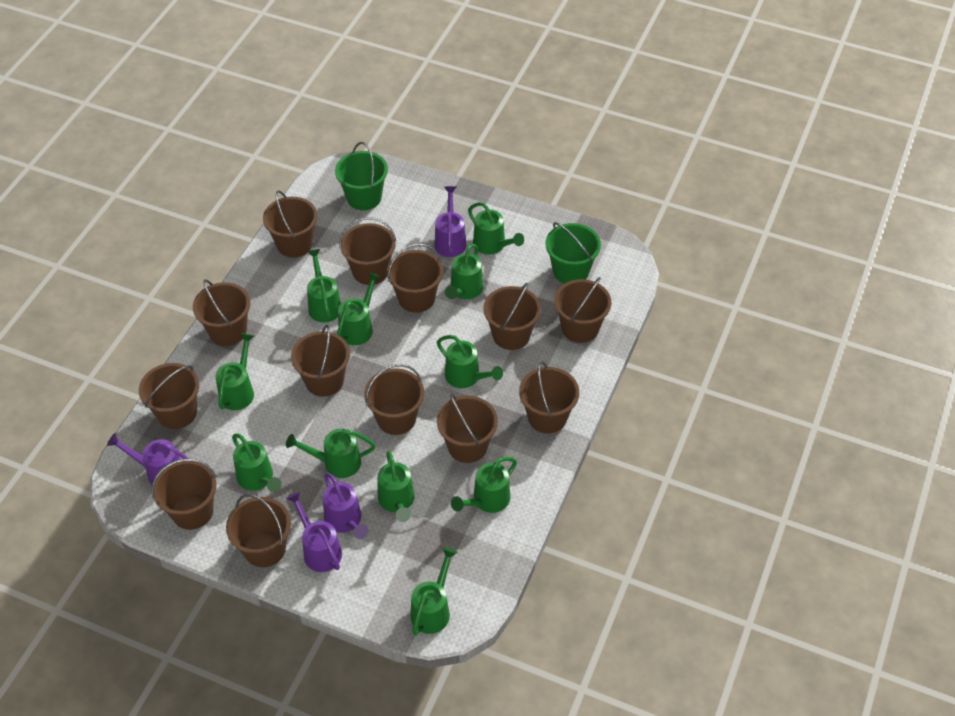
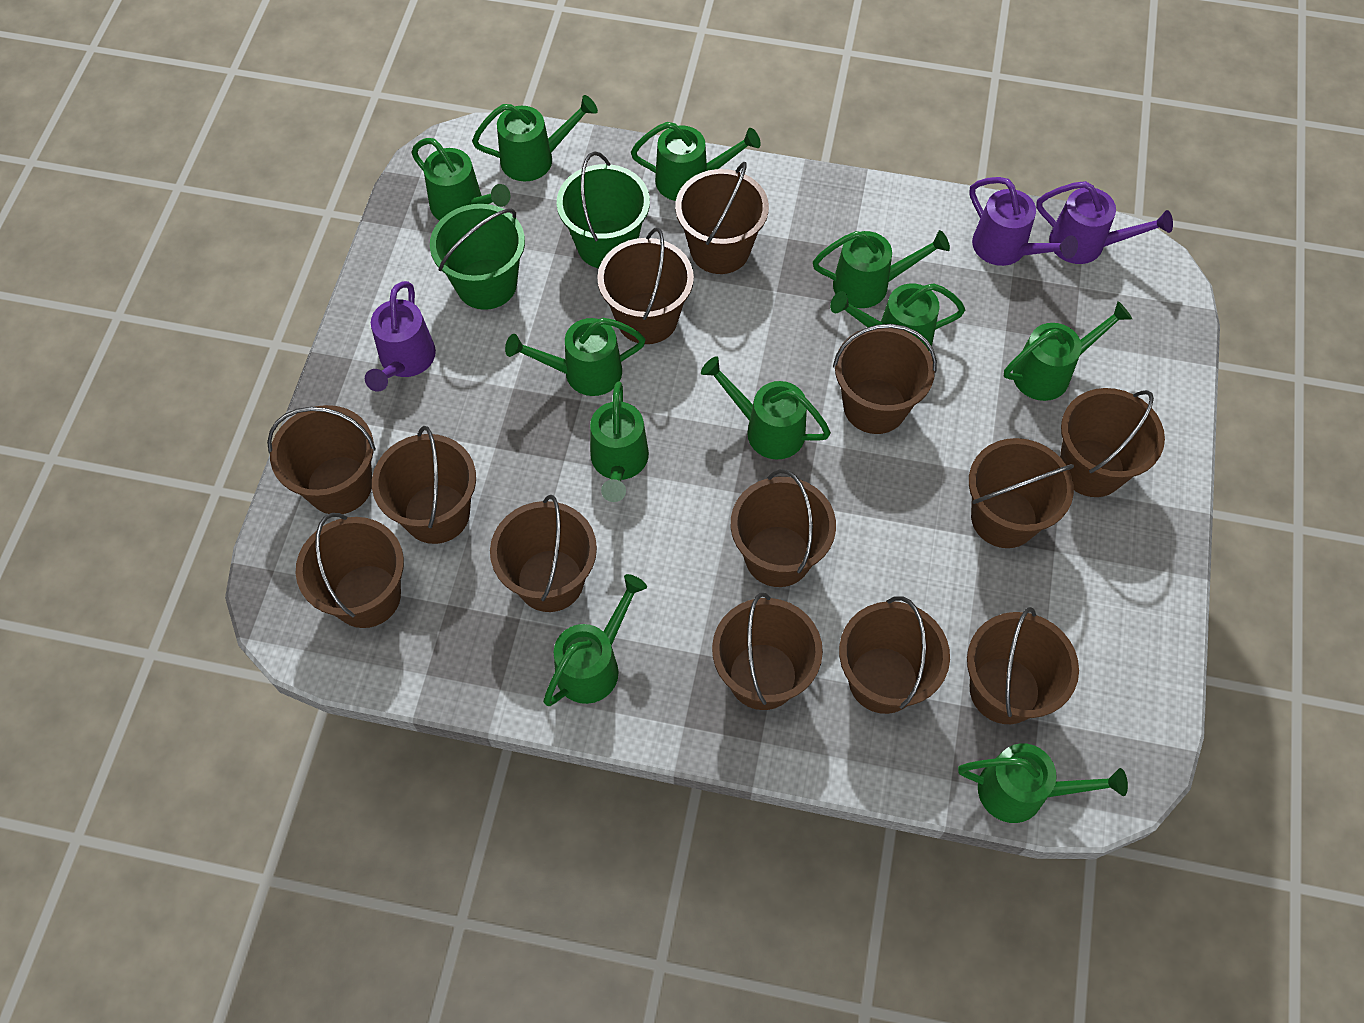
purple watering can: [107,433,189,484] [286,491,342,572] [323,473,368,539] [434,186,467,257] = 4 -> [365,281,436,392] [969,177,1078,266] [1036,181,1173,264] = 3

